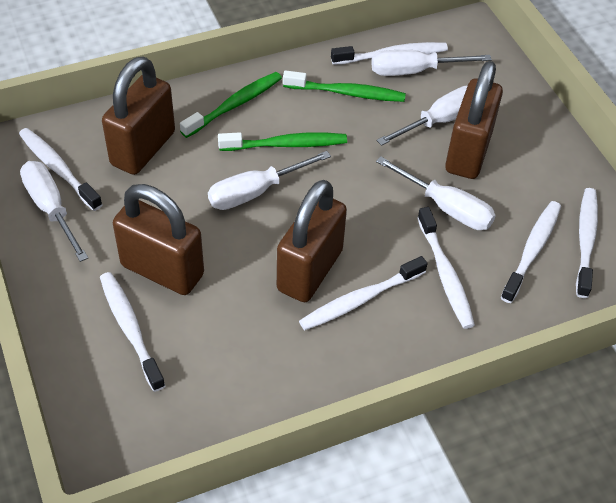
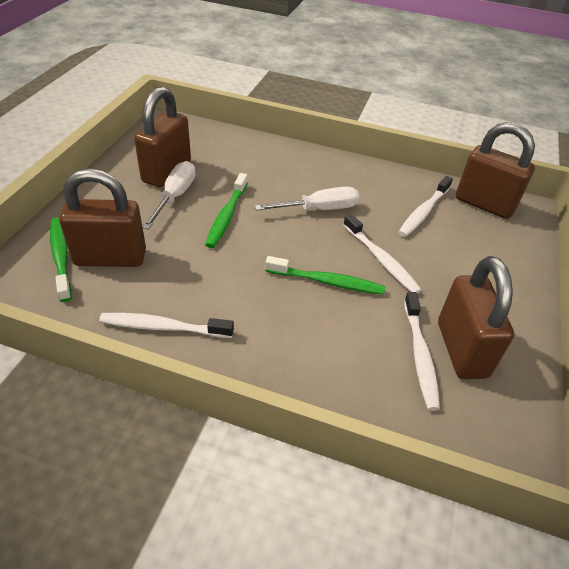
white screwdriver: [20,161,88,262] [208,151,331,210] [371,50,492,76] [376,85,468,146] [376,156,496,230] = 5 -> [142,161,196,230] [255,187,359,211] = 2
white toothbrush: [19,128,103,211] [100,272,165,392] [299,256,427,330] [331,42,448,65] [417,207,475,329] [501,201,561,303] [576,188,598,298] = 7 -> [99,313,234,338] [343,214,422,294] [398,176,453,237] [404,292,440,411] = 4

